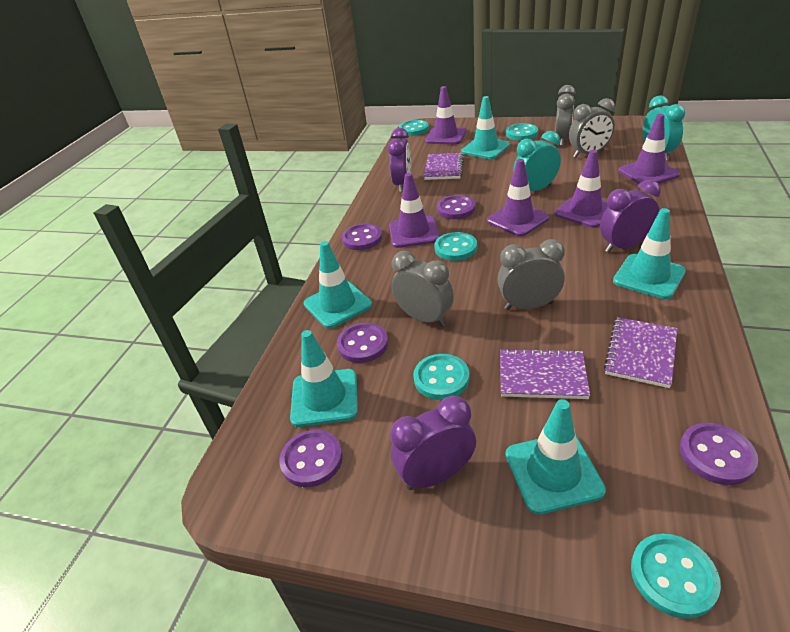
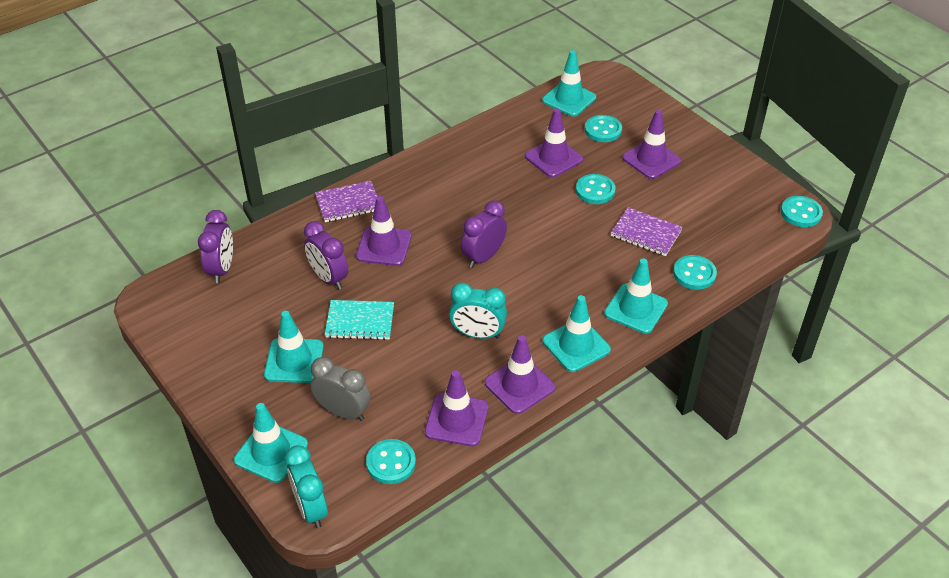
grey clock: [391,251,454,326] [497,239,565,310] [555,85,576,146] [569,98,615,158] = 4 -> [311,357,370,421] = 1
purple button: [279,430,343,487] [337,323,388,363] [342,224,382,250] [437,195,475,219] [680,423,758,485] = 5 -> none = 0
purple notebook: [424,153,464,180] [500,348,590,399] [604,317,677,388] = 3 -> [315,181,377,222] [611,207,683,256] = 2
turquoise notebook: none = 0 -> [325,300,394,340] = 1

